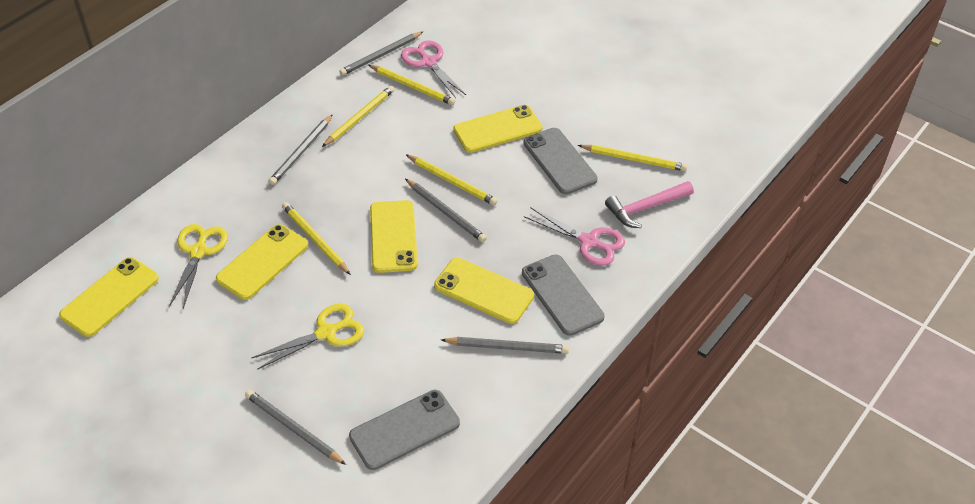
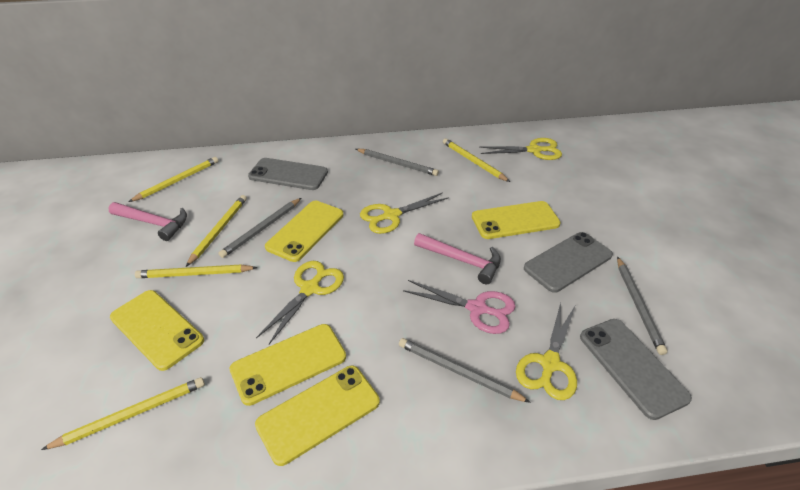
grey pencil: [245,390,346,465] [269,114,333,185] [339,32,423,76] [405,179,487,242] [441,337,569,354] = 5 -> [219,198,301,258] [356,149,439,176] [399,338,531,403] [617,256,667,355] = 4
pink hammer: [605,181,694,228] = 1 -> [108,202,187,241] [414,233,501,284] = 2
pink scissors: [401,40,466,98] [524,207,625,266] = 2 -> [403,280,515,334] = 1
yellow scissors: [169,224,228,309] [251,304,365,370] = 2 -> [256,261,344,344] [360,192,449,234] [479,138,562,160] [516,303,577,400] = 4

